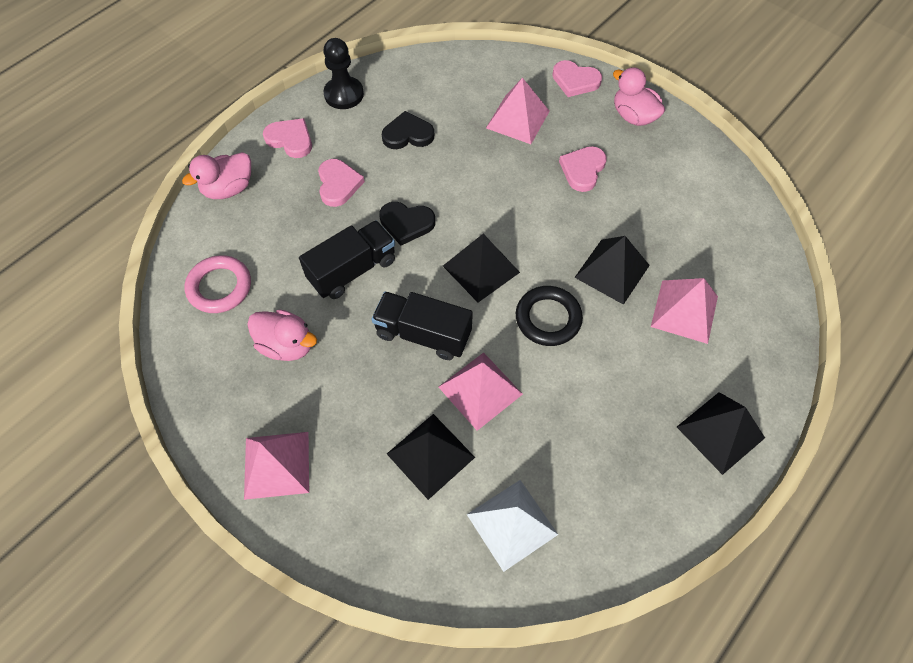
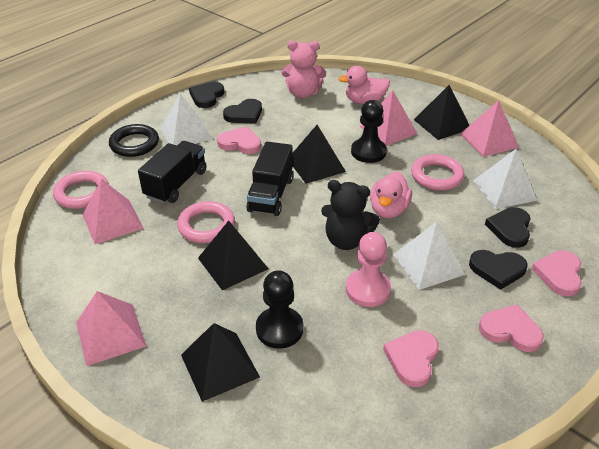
black heart: [379,202,435,246] [382,111,434,149] = 2 -> [189,82,224,108] [223,99,262,124] [469,250,528,290] [485,207,531,248] = 4
black pawn: [323,38,364,109] = 1 -> [256,270,303,349] [351,100,387,163] = 2
black teddy bear: none = 0 -> [321,180,380,250] = 1
pink duck: [182,152,251,199] [247,309,317,361] [613,67,665,126] = 3 -> [339,66,390,104] [370,172,412,218] = 2
pink pawn: none = 0 -> [346,232,391,307] = 1
pink ring: [185,255,251,313] = 1 -> [53,171,109,209] [177,201,235,243] [411,154,464,190] = 3
pink teddy bear: none = 0 -> [281,40,326,98] = 1
white pyramid: [467,480,558,572] = 1 -> [160,93,213,145] [393,222,465,290] [473,149,537,209] = 3

